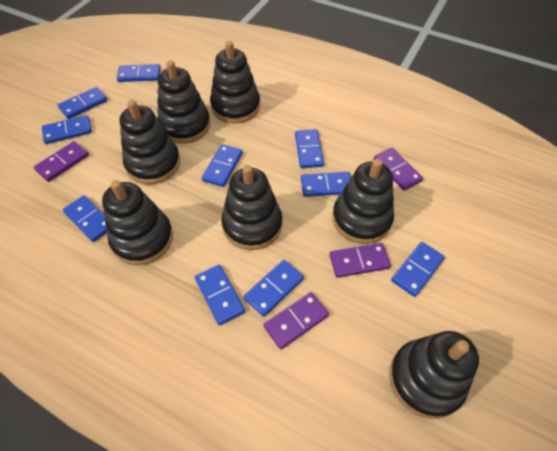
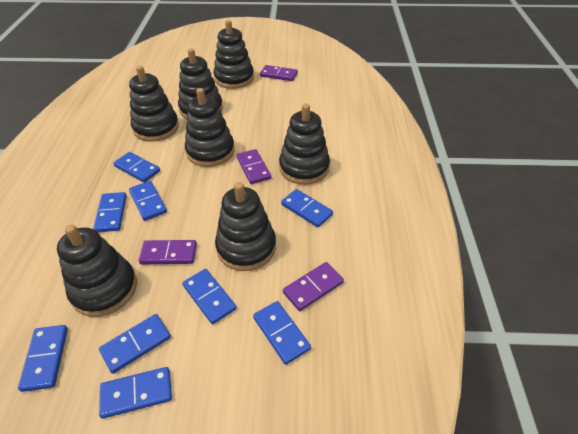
blue domino: [42,115,92,144] [58,87,108,119] [63,195,107,242] [117,64,161,82] [195,264,245,325] [202,144,243,187] [244,260,304,317] [295,129,324,168] [301,172,351,197] [391,242,445,297] = 10 -> [18,325,68,392] [93,192,127,232] [99,314,171,374] [99,367,172,419] [113,152,160,183] [129,181,167,221] [182,269,237,324] [253,301,311,365] [281,189,333,227] = 9

